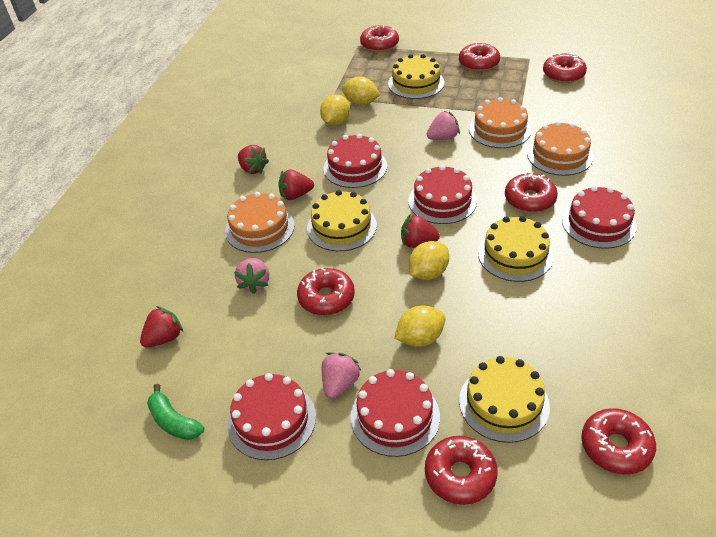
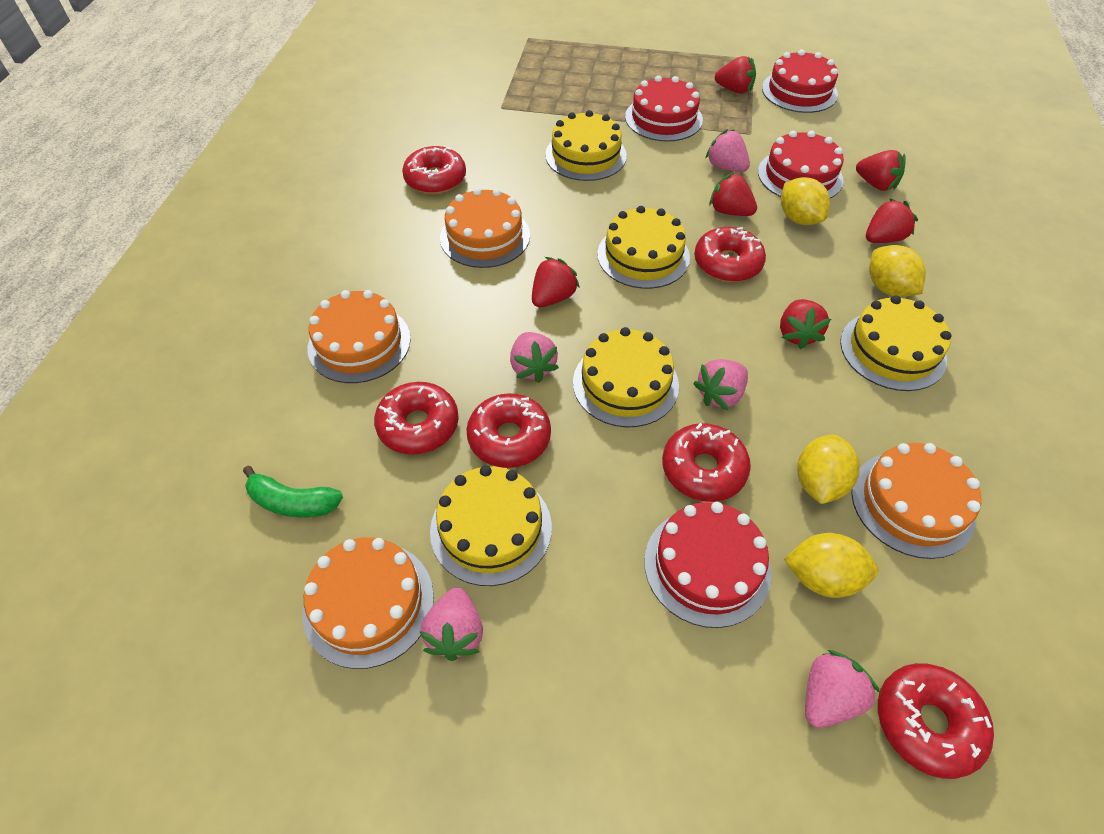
orange cake: [225,192,294,253] [469,97,531,148] [527,121,593,176] = 3 -> [302,537,434,669] [308,290,411,383] [440,188,530,268] [851,443,982,559] = 4
pink strawberry: [234,258,269,294] [322,352,362,399] [427,111,460,140] = 3 -> [419,587,483,661] [510,332,559,383] [693,359,748,410] [705,129,750,172] [805,650,881,728] = 5
red cake: [227,373,316,460] [323,134,387,188] [350,369,440,457] [409,165,477,224] [562,186,637,249] = 5 -> [625,75,703,142] [644,502,771,628] [758,130,844,199] [762,50,838,113] = 4
red donut: [297,268,355,315] [360,25,399,52] [425,436,498,505] [459,43,500,71] [505,172,558,213] [543,53,587,83] [581,408,656,475] = 7 -> [374,382,459,455] [402,146,466,194] [467,393,551,468] [662,423,751,502] [694,227,766,282] [878,663,994,779] = 6
red strawberry: [140,306,183,348] [238,145,269,174] [278,169,314,200] [401,214,440,248] = 4 -> [532,257,580,307] [709,172,757,216] [715,56,756,94] [780,299,831,349] [856,150,905,191] [866,198,918,243] = 6
yellow cake: [307,190,377,251] [388,54,444,99] [459,356,550,443] [478,216,554,282] = 4 -> [430,465,552,586] [545,110,627,181] [573,327,679,427] [597,206,690,289] [840,296,951,391] = 5

